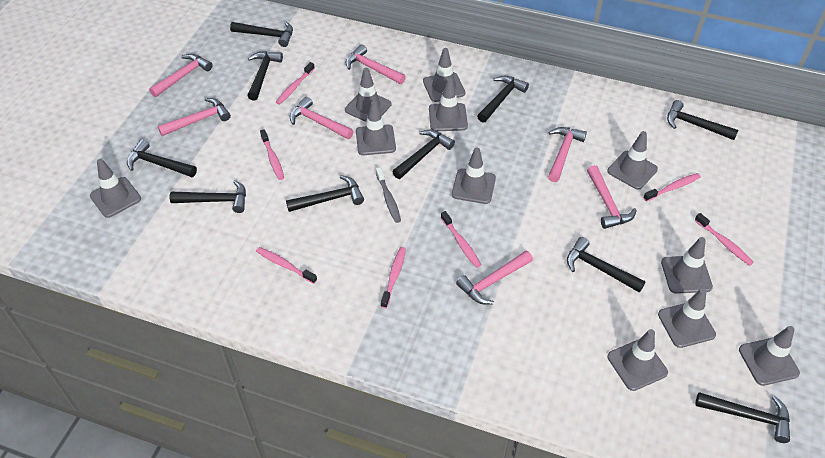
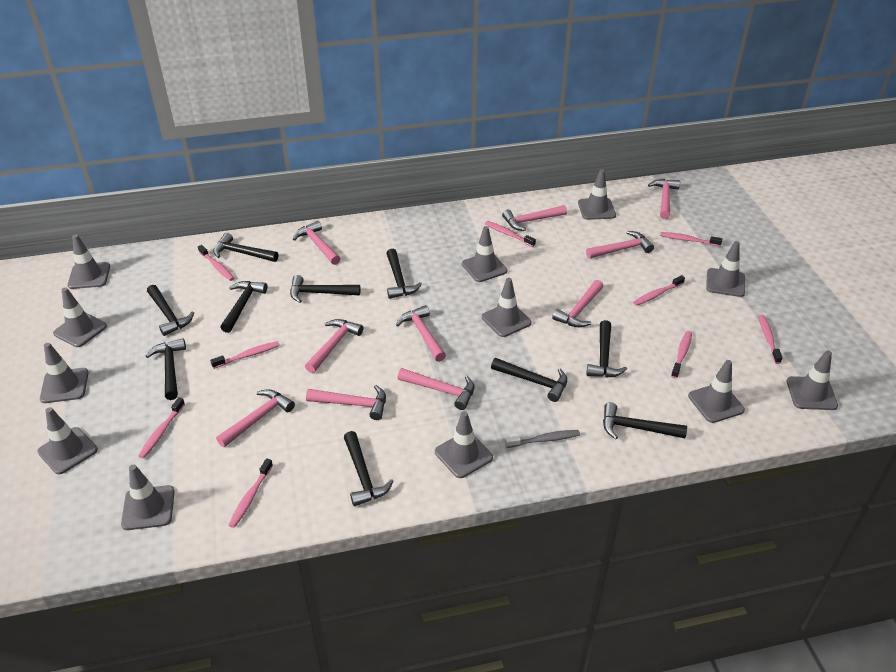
grey traffic cone: [90,159,141,218] [345,68,391,122] [356,101,396,155] [423,48,465,102] [429,78,468,131] [452,148,496,204] [607,131,658,190] [607,329,668,391] [658,288,716,348] [661,237,713,294] [739,326,800,386] = 11 -> [37,407,98,474] [40,343,88,403] [53,287,107,347] [67,234,110,289] [121,464,175,530] [435,411,493,478] [462,226,507,282] [482,278,532,337] [578,169,616,220] [688,360,745,423] [706,241,745,297] [787,350,838,410] = 12
pink hammer: [149,54,213,97] [158,98,231,136] [290,97,354,139] [346,44,406,84] [456,251,533,305] [548,127,587,182] [587,165,637,229] = 7 -> [216,389,295,447] [293,221,341,265] [305,319,363,373] [306,385,386,420] [396,305,446,362] [398,368,474,410] [502,205,567,231] [552,280,603,327] [586,231,654,258] [648,179,680,219] = 10
pink toothbrush: [256,247,317,284] [260,129,284,180] [276,62,315,104] [381,247,406,308] [441,211,481,268] [643,173,701,202] [695,213,754,266] = 7 -> [138,397,185,458] [198,245,234,281] [210,341,280,369] [229,458,273,528] [485,221,536,247] [633,275,685,306] [660,232,722,247] [671,331,692,378] [759,315,783,364] = 9

